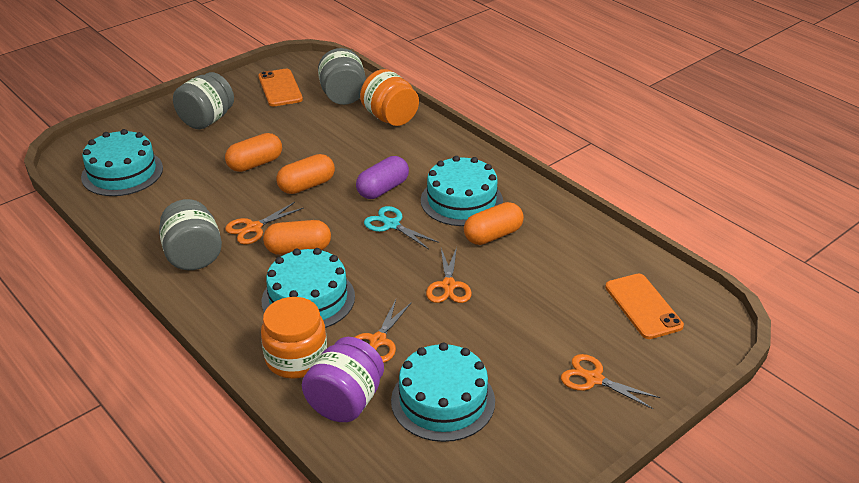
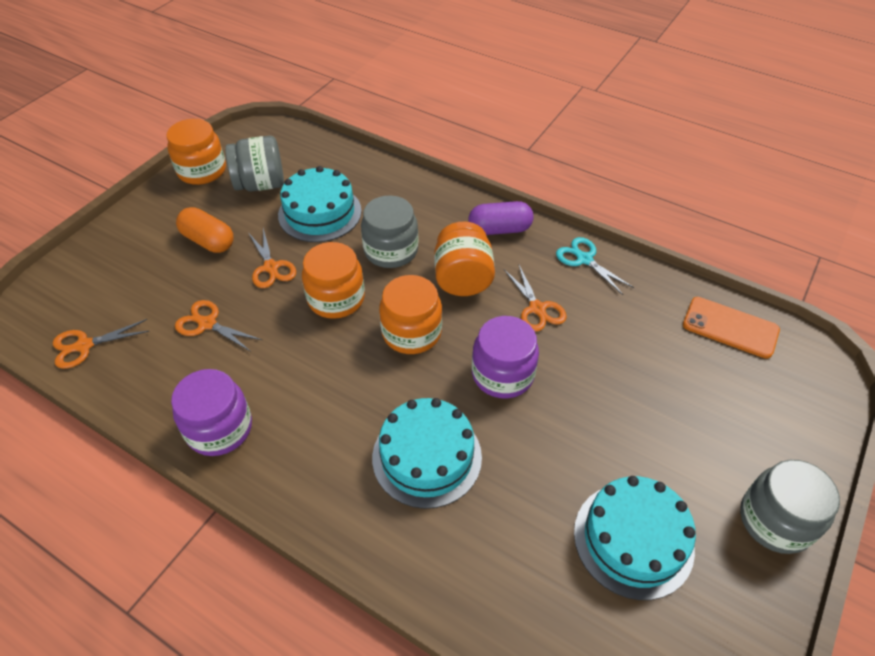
orange capsule: [225,133,282,172] [263,220,331,255] [277,154,335,194] [464,202,524,245] = 4 -> [176,207,234,253] = 1
orange jar: [261,297,327,379] [360,69,419,126] = 2 -> [166,119,226,185] [302,242,365,319] [379,275,442,354] [434,222,495,296] = 4
orange phone: [258,69,303,107] [605,273,684,339] = 2 -> [683,297,780,359] = 1
purple jar: [302,337,384,422] = 1 -> [171,369,252,456] [472,316,539,398] = 2
turquoise cake: [81,129,163,196] [262,248,355,328] [391,343,495,442] [421,156,503,226] = 4 -> [278,166,362,242] [372,398,482,509] [574,476,696,600] = 3

